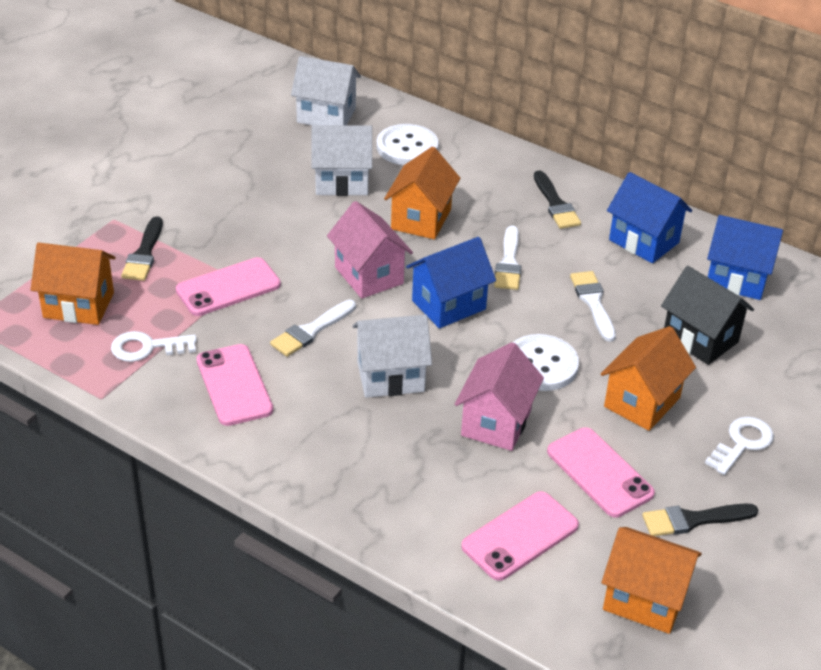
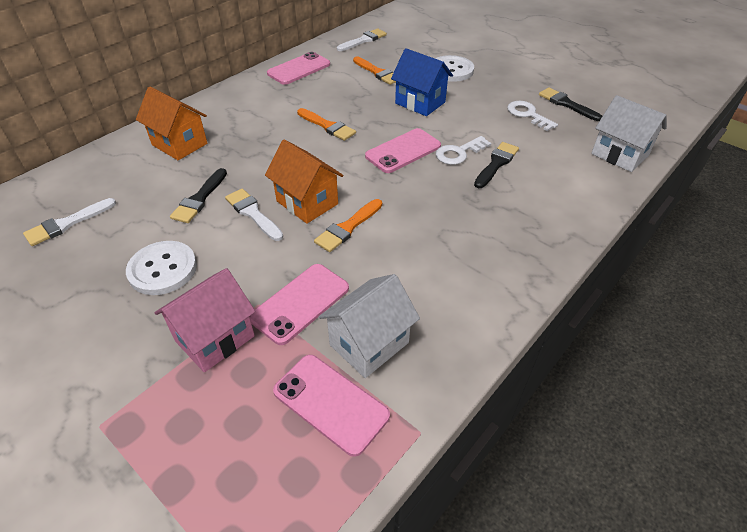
black house: [661,266,754,365] = 1 -> none = 0
blue house: [406,237,496,328] [607,172,692,263] [707,215,783,300] = 3 -> [391,48,453,116] = 1
orange brush: none = 0 -> [297,108,356,141] [314,199,382,252] [353,57,396,85] = 3
orange house: [31,242,116,325] [384,147,460,239] [601,326,696,431] [601,527,702,634] = 4 -> [136,87,208,160] [265,139,343,224] = 2
pink house: [327,201,413,299] [455,342,544,451] = 2 -> [154,268,256,372] = 1
white house: [291,56,361,125] [311,125,372,196] [352,315,432,398] = 3 -> [319,274,420,378] [591,95,667,172] = 2

